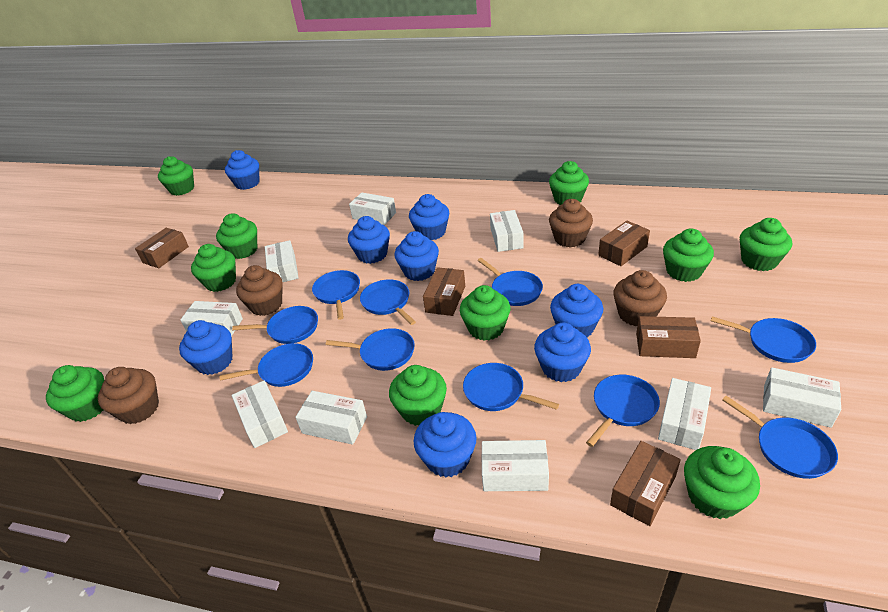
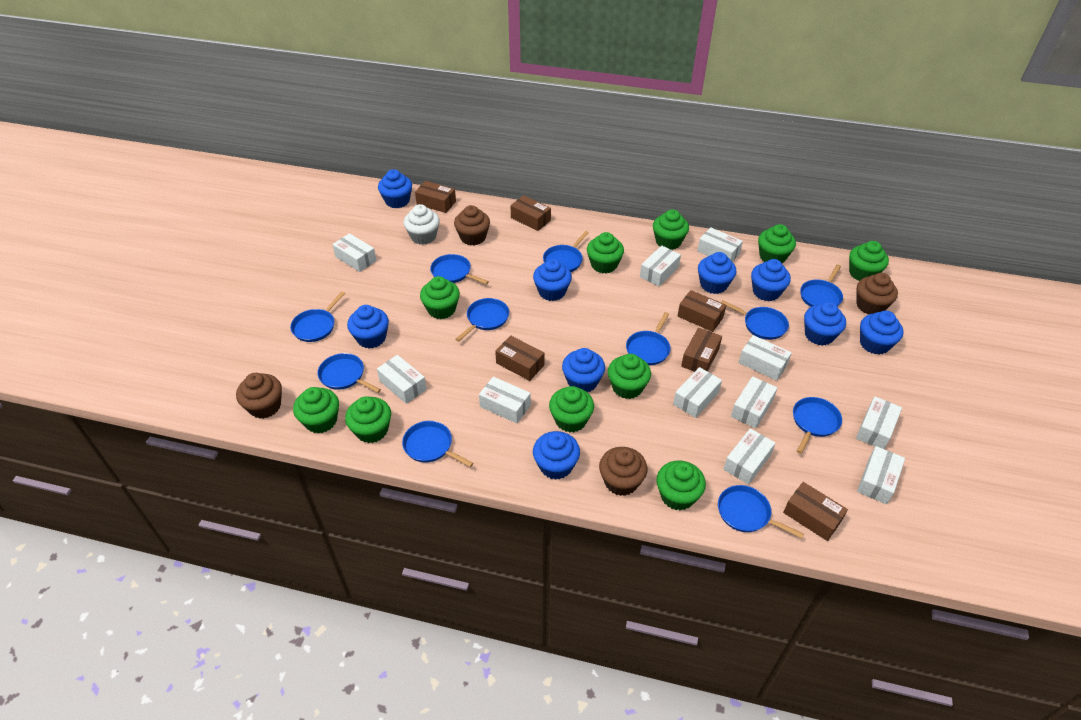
blue cupcake: [179,320,232,375] [225,150,259,190] [348,216,390,264] [395,231,439,281] [409,194,449,240] [413,412,477,477] [534,323,591,382] [550,284,603,338] = 8 -> [347,305,389,348] [378,169,412,208] [533,259,572,301] [533,431,580,480] [562,348,605,392] [698,252,736,294] [751,259,791,301] [804,302,846,346] [860,311,904,355] = 9
blue pan: [220,343,313,387] [232,306,318,344] [312,270,360,320] [326,328,415,371] [360,279,416,325] [463,363,559,411] [477,258,543,306] [586,375,660,447] [711,316,816,363] [722,396,838,479] = 10 -> [290,292,345,342] [318,353,381,393] [402,421,473,467] [430,254,489,285] [455,298,509,342] [543,231,589,272] [626,312,671,365] [718,485,804,538] [721,300,789,340] [793,397,842,454] [800,264,843,307] = 11
brown box: [135,228,189,268] [423,267,465,316] [598,221,650,266] [610,441,681,526] [636,316,701,358] = 5 -> [415,181,456,213] [495,335,545,381] [510,195,551,231] [678,290,726,332] [681,328,722,372] [783,482,848,541] = 6
white box: [180,301,243,337] [232,381,288,448] [265,240,299,282] [295,391,367,445] [349,192,396,225] [481,440,549,491] [490,210,524,252] [658,378,711,450] [763,367,841,428] = 9 -> [332,233,377,272] [377,355,427,404] [479,377,531,424] [640,245,681,286] [673,367,722,418] [697,227,743,262] [723,428,775,485] [731,376,777,428] [739,335,792,381] [856,396,902,449] [857,446,905,504] = 11
white cupcake: none = 0 -> [403,204,440,245] = 1

